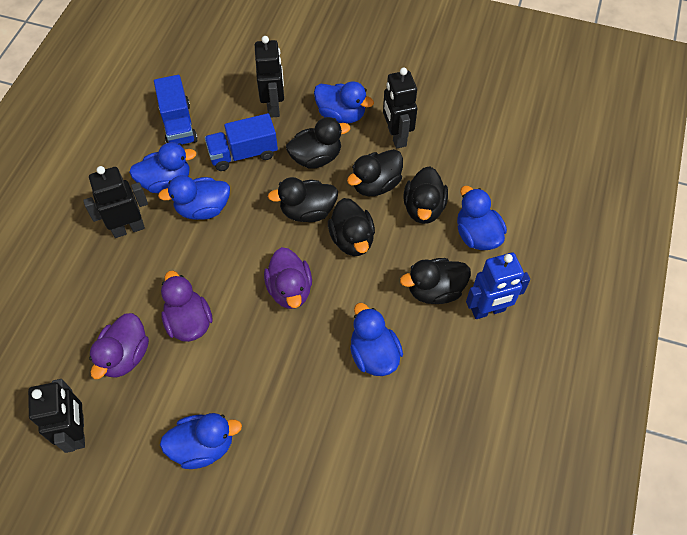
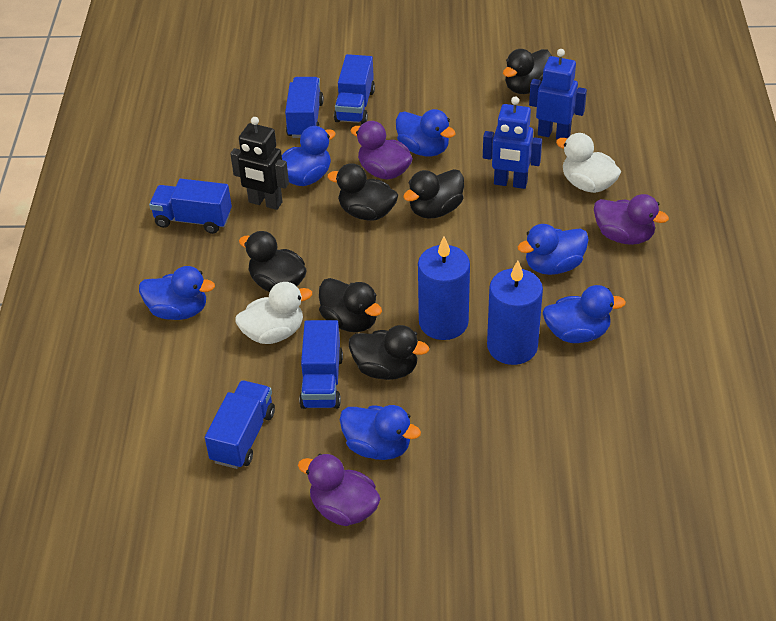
black robot: [28,379,85,453] [83,166,148,238] [255,36,284,118] [383,68,417,149] = 4 -> [230,117,289,210] = 1
blue candle: none = 0 -> [418,236,470,340] [487,261,543,365] = 2
blue robot: [466,253,530,319] = 1 -> [483,96,542,189] [529,49,587,139] = 2
blue truck: [154,75,197,145] [205,113,278,171] = 2 -> [149,179,232,234] [205,380,275,469] [285,77,324,138] [299,320,343,409] [334,54,375,124] = 5
white duck: none = 0 -> [235,282,312,344] [556,133,621,193] = 2

